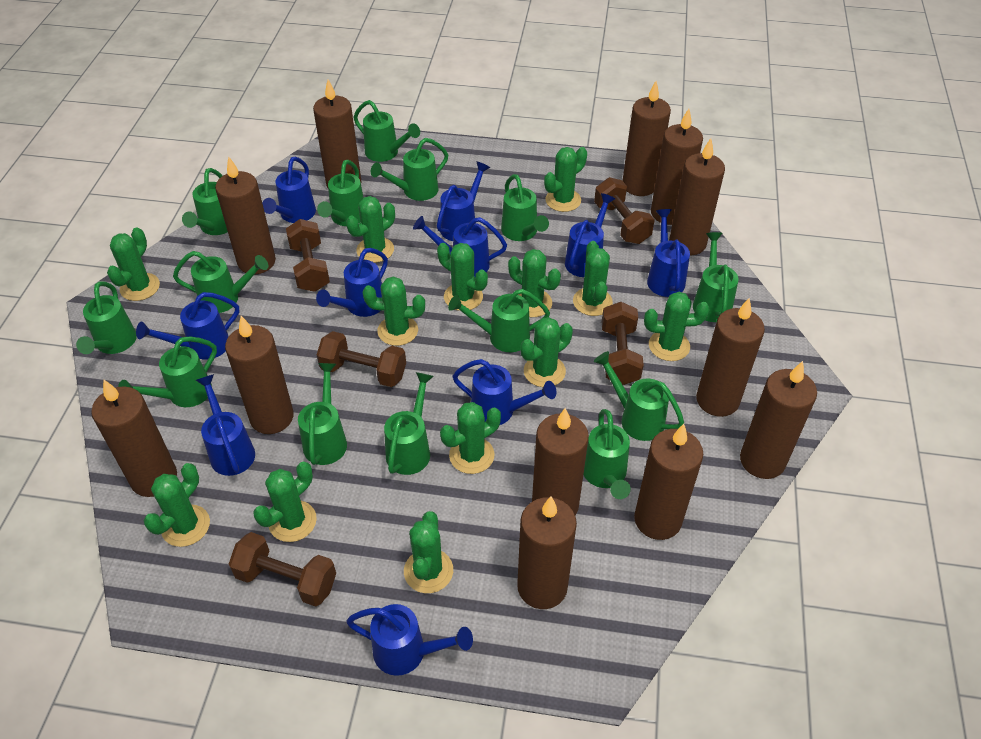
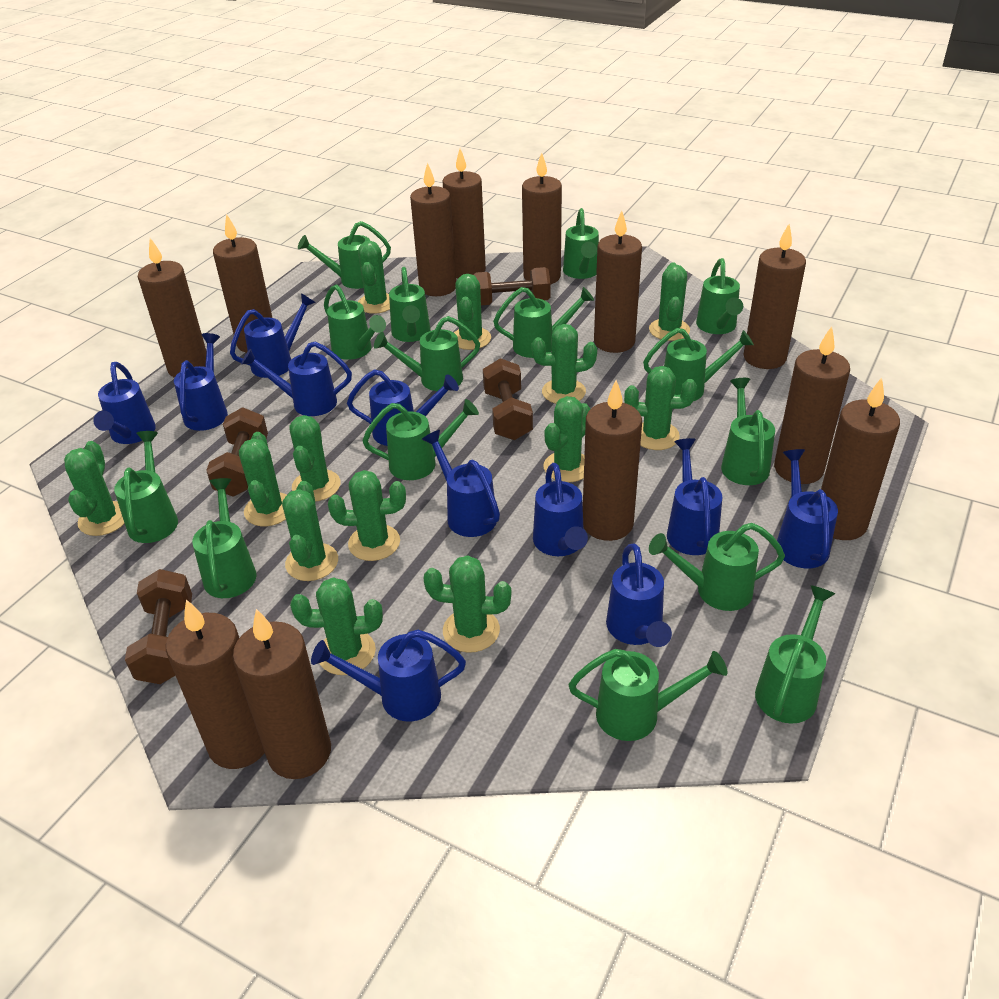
blue watering can: [136,292,239,359] [196,374,255,476] [262,157,316,223] [316,248,388,317] [346,604,473,676] [413,216,507,277] [437,161,490,241] [453,359,556,425] [565,193,615,277] [647,209,690,297] = 10 -> [93,362,156,444] [174,333,228,431] [230,293,316,378] [241,341,352,416] [311,630,466,721] [347,369,459,446] [422,430,500,537] [533,463,588,556] [606,543,672,647] [667,438,722,555] [777,449,838,569] = 11
brown dumbbell: [229,532,336,607] [286,219,330,292] [317,331,406,387] [594,177,655,244] [602,302,644,385] = 5 -> [125,569,192,684] [206,407,268,497] [473,267,551,305] [483,358,533,440] = 4
green watering can: [76,281,137,354] [118,336,217,407] [173,251,268,313] [182,168,228,235] [298,363,347,465] [317,160,364,226] [354,100,420,162] [371,138,448,201] [384,372,434,475] [448,289,550,352] [501,174,549,241] [583,409,631,499] [594,351,684,441] [693,232,739,322] = 14 -> [114,431,178,543] [192,478,257,598] [298,221,391,289] [324,284,386,360] [362,399,479,480] [374,316,480,391] [389,267,431,342] [493,287,594,358] [563,208,599,279] [569,649,728,741] [643,328,754,401] [649,523,785,611] [696,258,743,334] [721,378,775,485] [755,585,835,724] = 15

